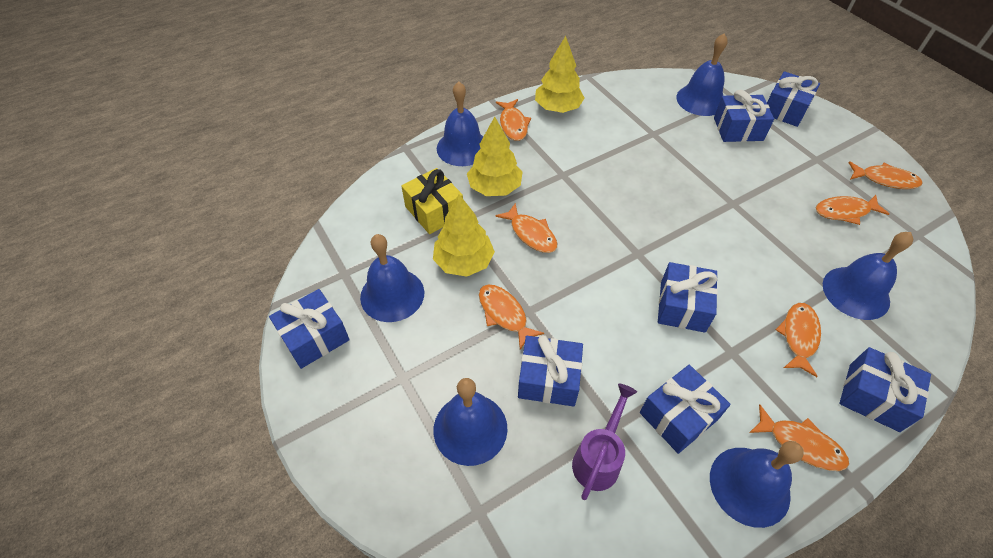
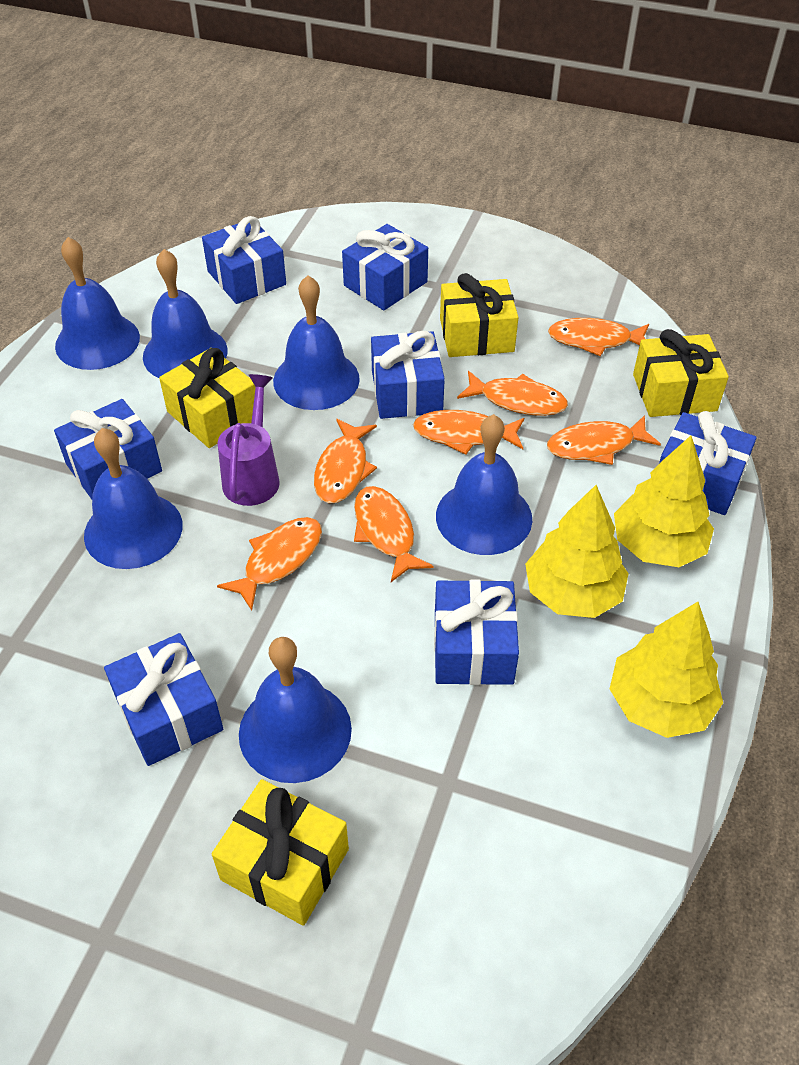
yellow gift: [401,168,463,234] = 1 -> [159,348,256,448] [212,779,349,926] [440,273,518,357] [633,329,729,417] = 4

